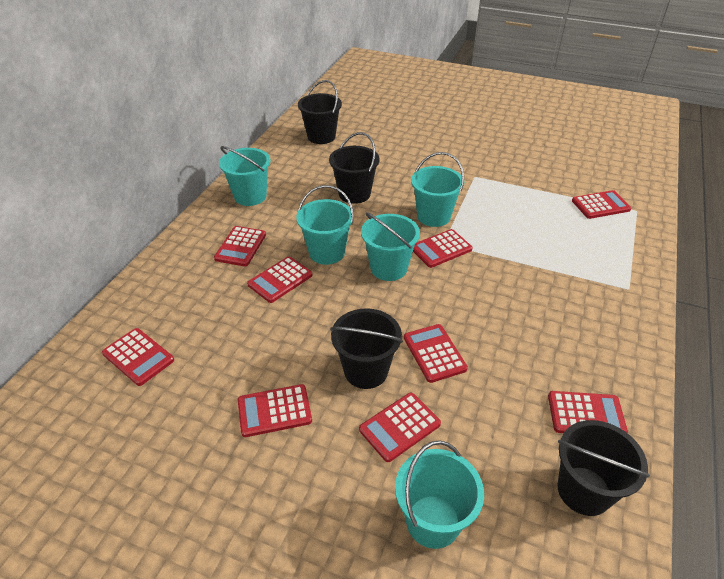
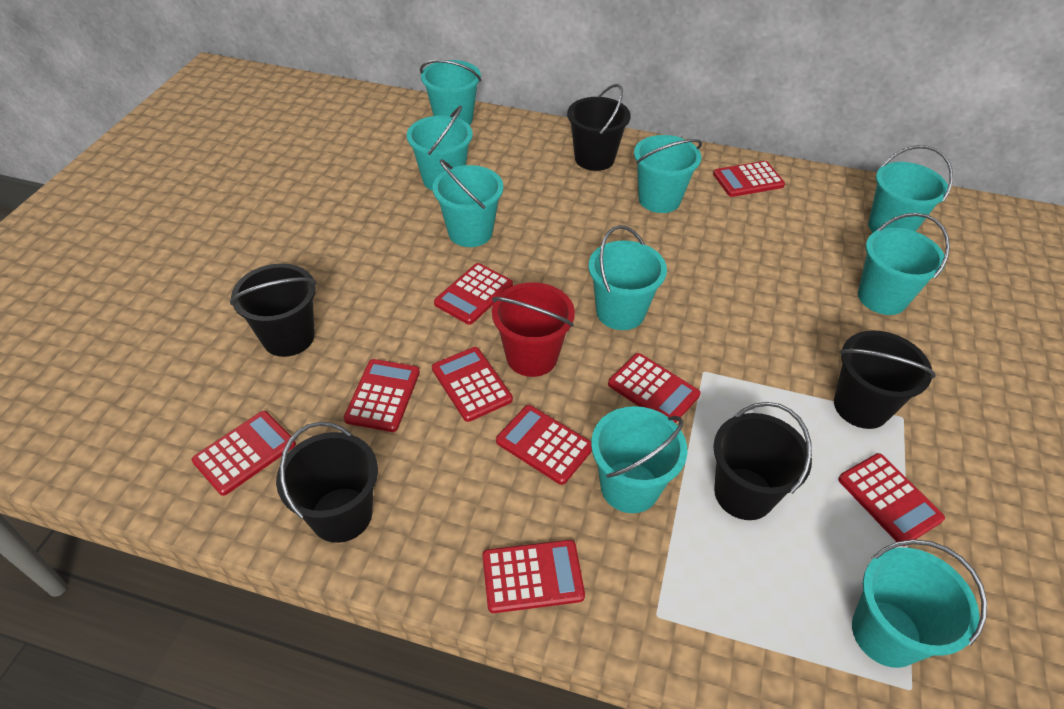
black bucket: [298,80,342,144] [329,132,380,204] [330,308,403,389] [557,420,650,516] = 4 -> [230,263,317,357] [276,422,378,543] [567,84,631,171] [713,402,812,520] [834,330,936,429] = 5
red bucket: none = 0 -> [492,282,575,377] = 1
turquoise bucket: [219,146,270,206] [296,185,354,265] [361,212,420,281] [395,441,484,549] [411,152,464,227] = 5 -> [407,106,473,191] [420,60,481,126] [433,159,503,247] [589,225,667,330] [591,406,688,513] [634,135,702,213] [852,539,987,668] [858,213,950,315] [868,145,953,232] = 9

